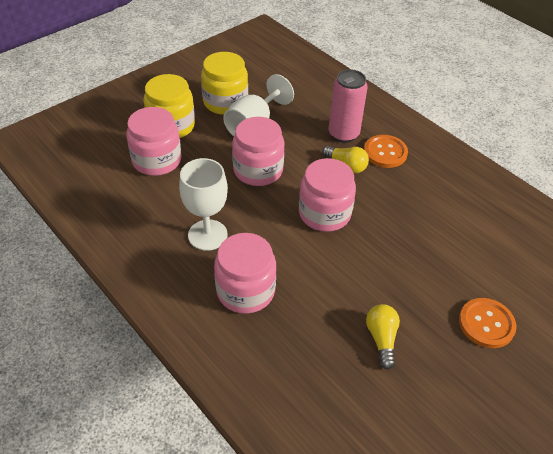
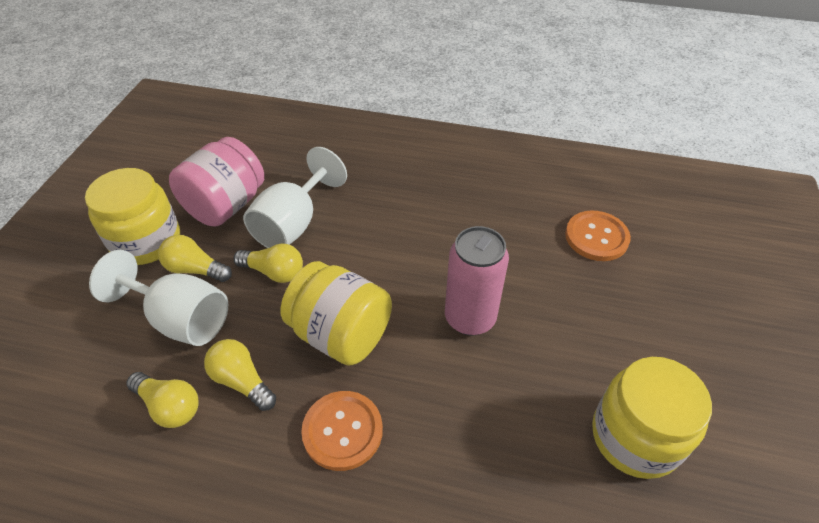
pink jar: [126,107,182,176] [214,233,276,314] [232,117,285,186] [299,158,356,232] = 4 -> [169,137,265,227] = 1
yellow jar: [144,74,195,138] [201,52,248,115] = 2 -> [85,168,180,265] [281,261,392,366] [592,357,712,479] = 3
yellow light bulb: [322,146,369,173] [366,304,400,369] = 2 -> [126,372,199,428] [158,235,232,282] [204,339,276,411] [234,244,303,283] = 4

